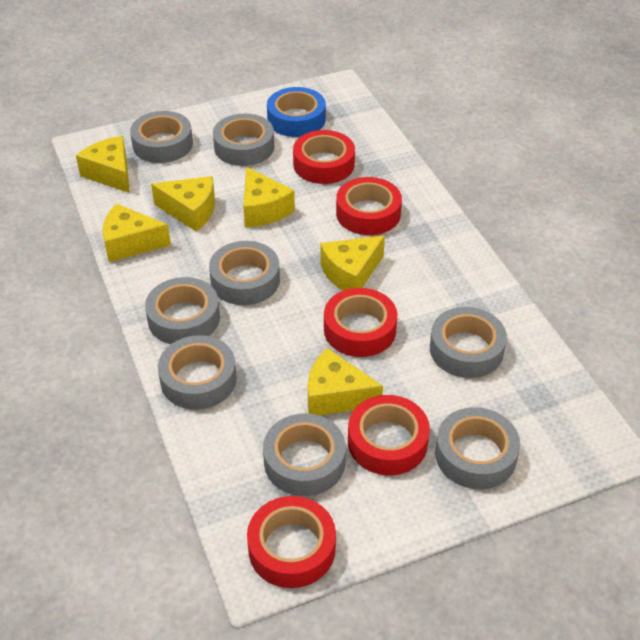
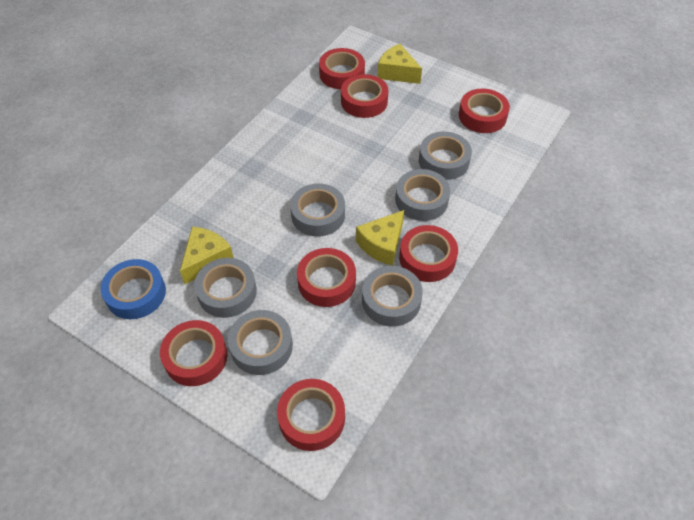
grey tape: [130,111,193,163] [145,277,220,344] [158,335,237,410] [209,241,280,305] [213,114,274,166] [263,413,346,496] [430,307,507,378] [435,407,520,489] = 8 -> [194,258,257,318] [228,310,293,375] [290,184,345,237] [362,266,423,327] [395,169,450,221] [419,131,472,180] = 6
red tape: [247,496,336,588] [293,130,355,184] [324,288,398,357] [336,177,402,235] [348,395,430,475] = 5 -> [160,320,227,386] [277,379,345,451] [297,248,356,307] [319,48,365,89] [341,74,389,118] [399,225,458,282] [459,89,510,133] = 7
yellow cheese: [76,136,130,193] [103,204,171,262] [151,176,215,231] [243,167,295,227] [308,348,383,415] [320,235,385,291] = 6 -> [180,227,234,284] [356,210,404,266] [378,44,422,84] = 3

